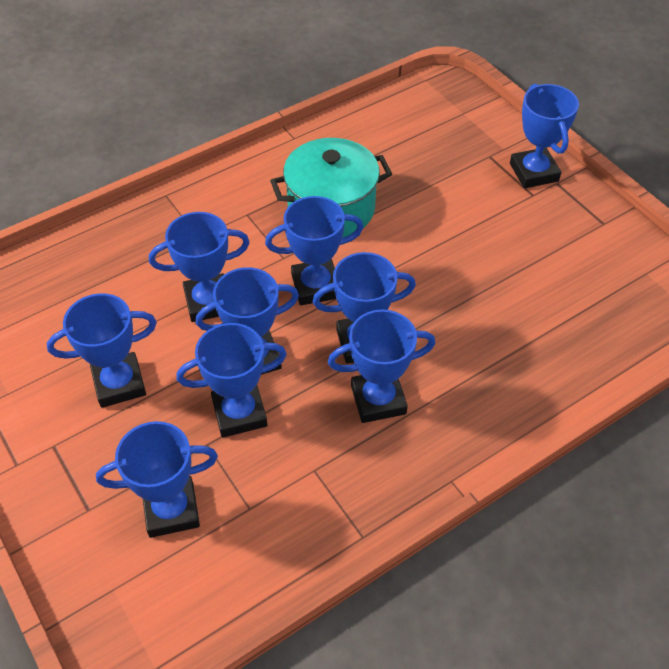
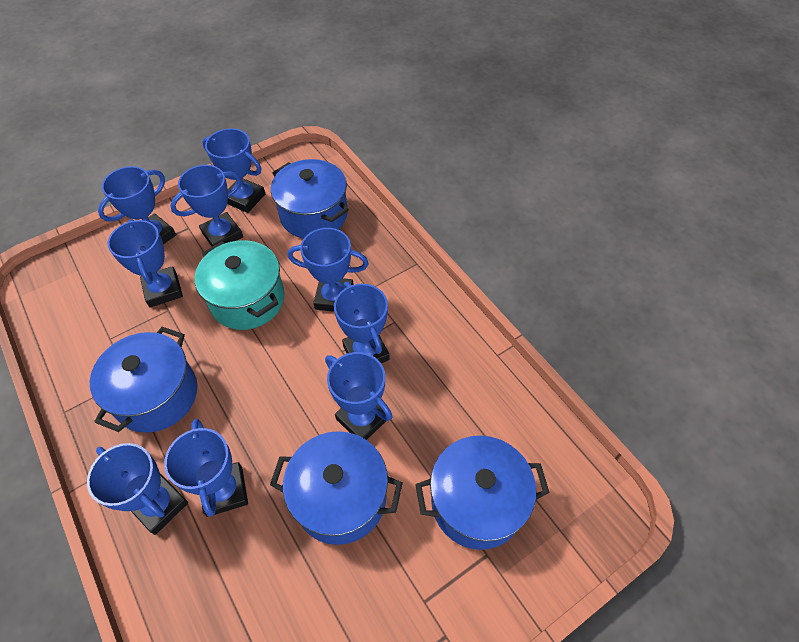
blue pot: none = 0 -> [90,327,197,433] [270,431,403,545] [271,159,349,239] [415,436,550,550] = 4

